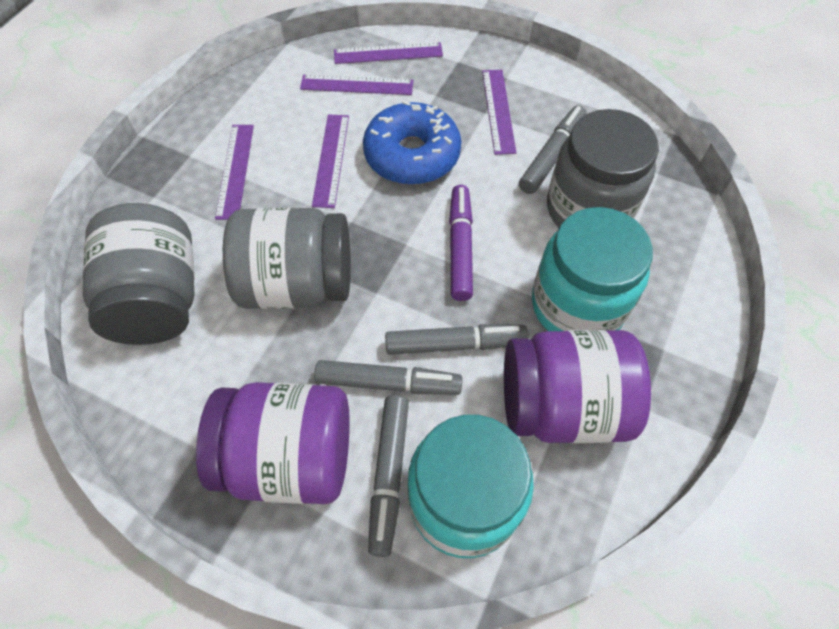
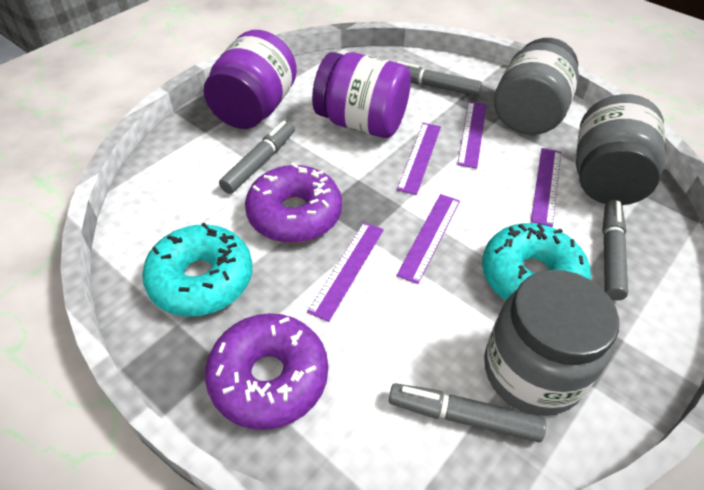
blue donut: [363,100,461,185] = 1 -> none = 0
purple donut: none = 0 -> [205,313,328,430] [245,163,342,243] = 2
purple marker: [449,185,473,301] = 1 -> none = 0
turquoise donut: none = 0 -> [142,223,252,317] [482,223,591,301] = 2
turquoise jar: [407,415,534,558] [532,207,653,331] = 2 -> none = 0

